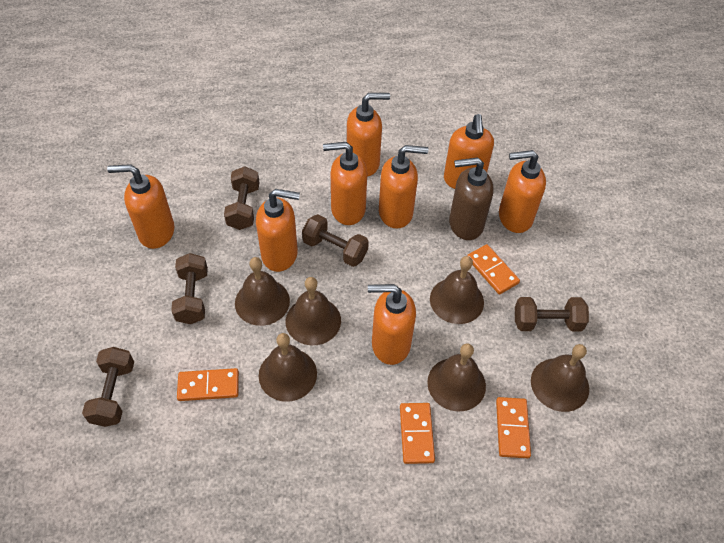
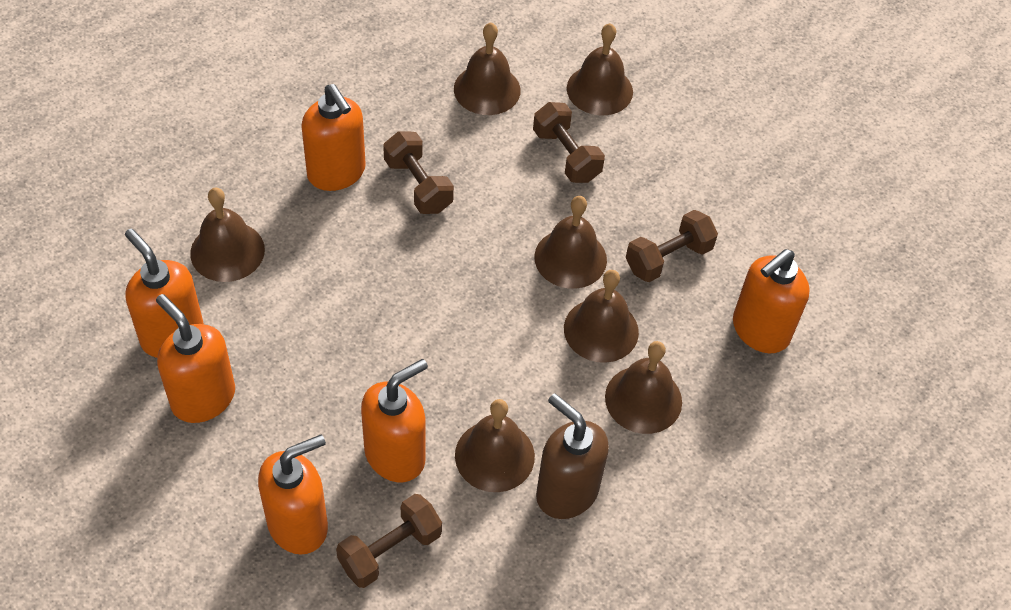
brown bell: [235,257,290,326] [259,333,317,402] [286,277,341,345] [427,343,486,411] [430,256,484,324] [531,344,589,412] = 6 -> [190,188,265,282] [454,23,521,115] [455,399,535,492] [534,196,607,289] [564,270,639,363] [567,23,633,115] [605,341,682,434] = 7
brown dumbbell: [82,347,134,427] [171,253,208,324] [224,166,260,230] [302,214,369,267] [515,297,589,331] = 5 -> [336,494,442,588] [383,131,454,214] [533,102,605,183] [626,210,718,282] = 4
orange domino: [177,368,239,401] [400,403,435,464] [467,244,520,295] [496,397,531,458] = 4 -> none = 0
orange soap dispenser: [107,164,175,249] [256,189,300,272] [323,142,367,225] [347,93,390,177] [368,284,416,365] [379,145,428,229] [444,114,494,189] [499,150,546,233] = 8 -> [125,229,204,358] [156,294,235,423] [258,434,328,555] [301,84,366,191] [361,359,428,482] [733,249,810,353] = 6

